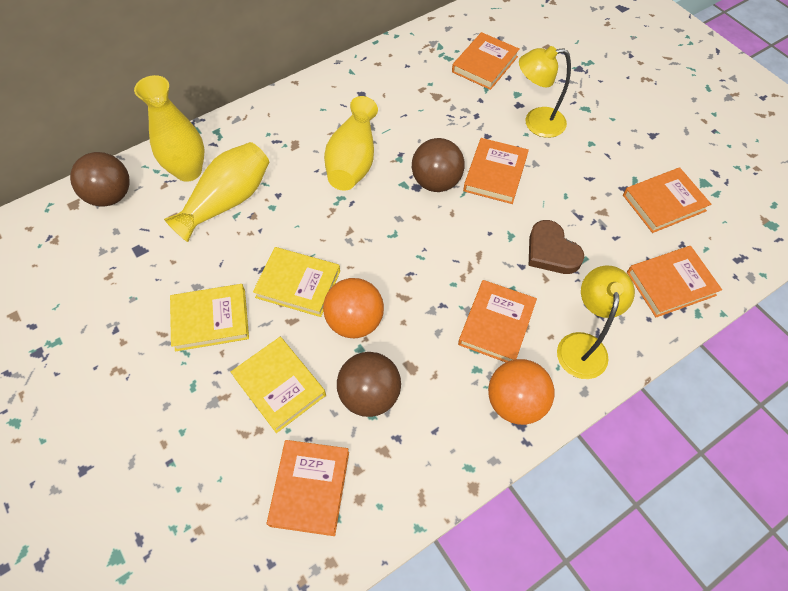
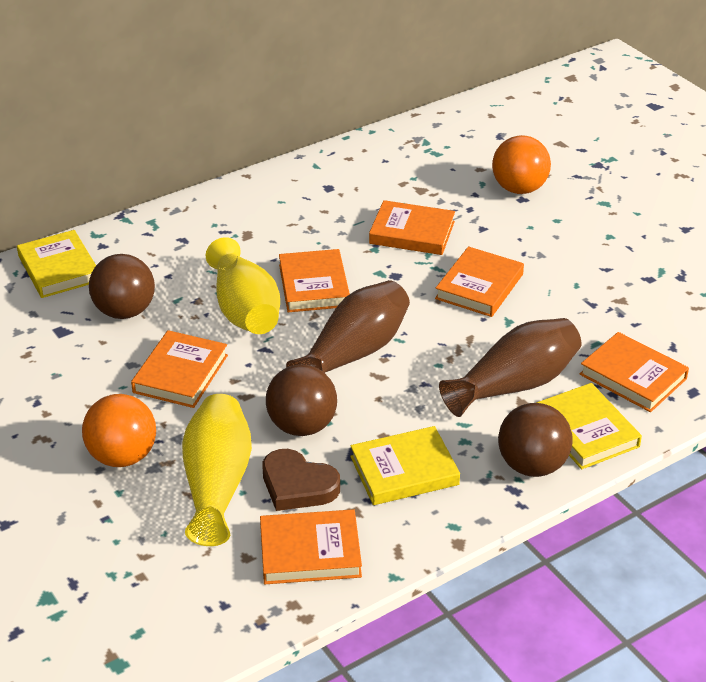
brown vase: none = 0 -> [286,280,410,373] [439,318,582,417] = 2
yellow lamp: [519,46,571,138] [557,266,635,379] = 2 -> none = 0
yellow vase: [134,75,204,182] [164,142,269,242] [324,96,378,191] = 3 -> [182,394,252,546] [206,237,280,334] = 2

